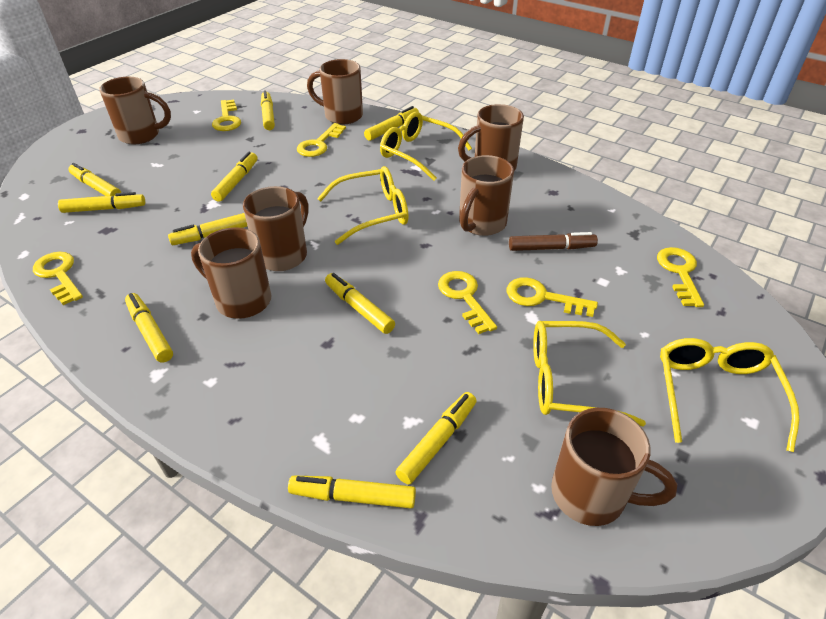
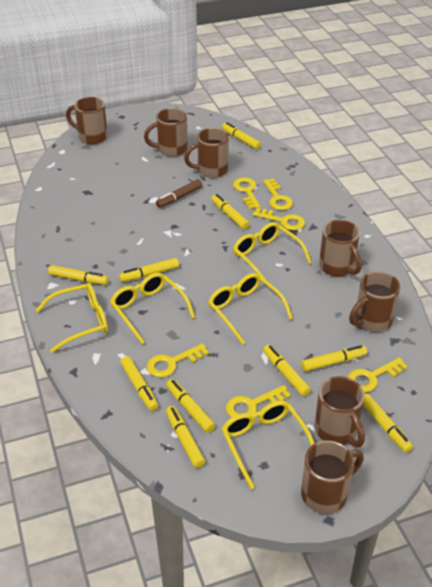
yellow glasses: [317,166,409,245] [380,112,472,181] [533,321,646,426] [660,338,799,452] = 4 -> [36,283,108,353] [110,273,195,344] [208,273,293,345] [222,401,315,489] [233,222,312,286] = 5

